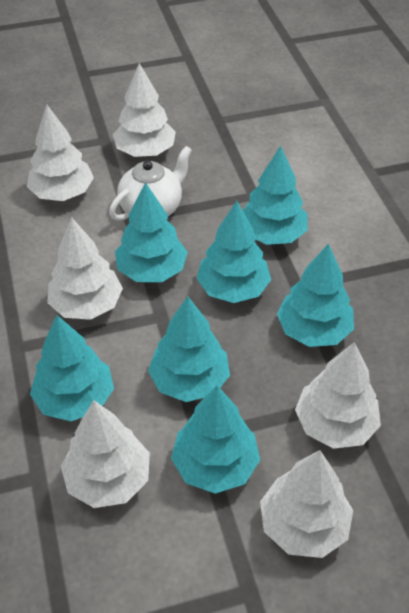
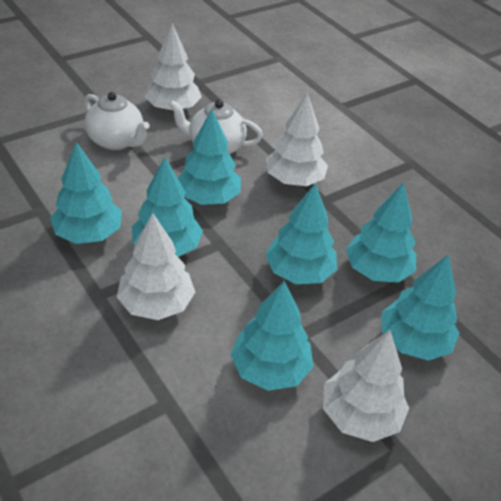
white teapot: [109,146,192,221] = 1 -> [84,92,150,150] [169,100,263,154] = 2
white tree: [27,105,94,201] [47,218,123,320] [61,400,150,508] [113,63,176,157] [260,450,353,558] [295,342,381,449] = 6 -> [117,213,195,320] [144,23,202,112] [266,93,328,186] [323,330,409,442] = 4

